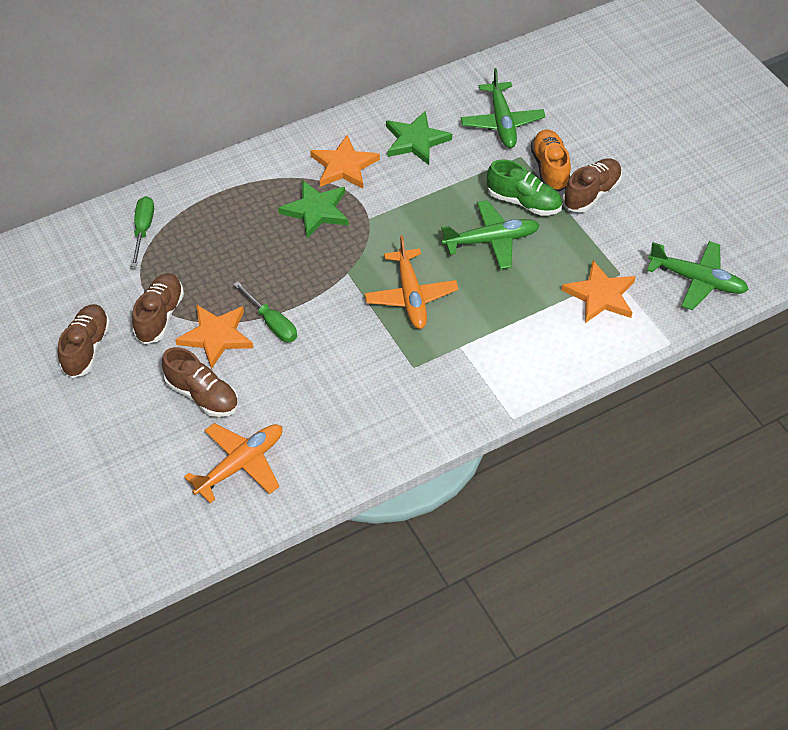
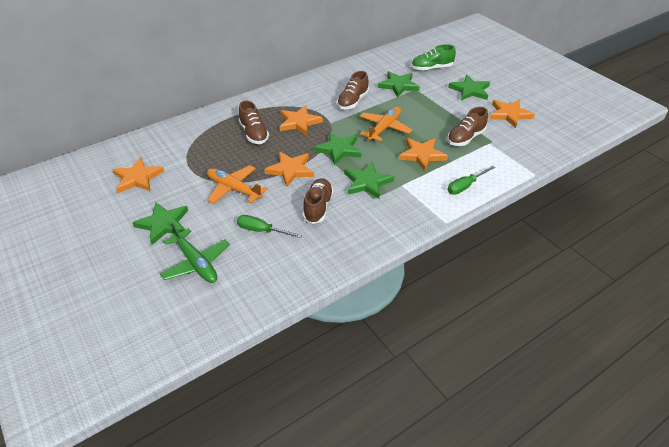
green plane: [441,200,540,269] [461,68,546,148] [647,241,749,310] = 3 -> [160,222,230,283] = 1
green star: [278,180,349,238] [386,111,452,165] = 2 -> [132,203,188,245] [314,132,362,165] [344,162,394,199] [378,71,420,97] [448,75,490,101] = 5
orange shoe: [531,129,571,192] = 1 -> none = 0
orange star: [175,305,253,369] [310,135,380,189] [561,261,636,323] = 3 -> [112,157,165,193] [264,152,314,187] [280,105,323,136] [399,138,448,171] [490,100,535,128] = 5

